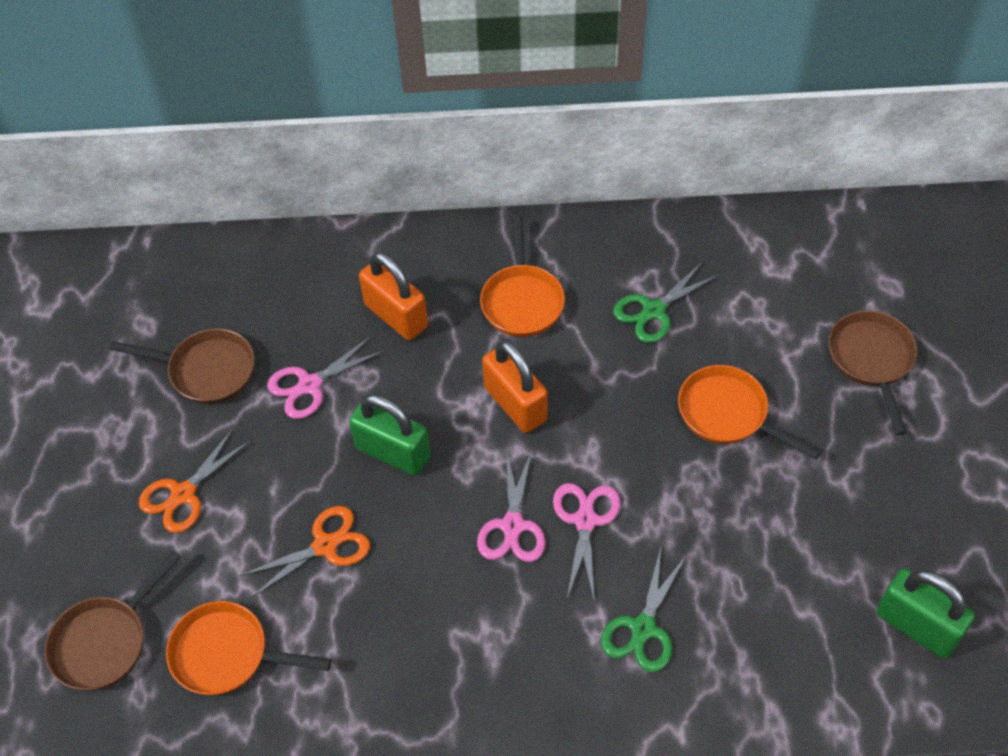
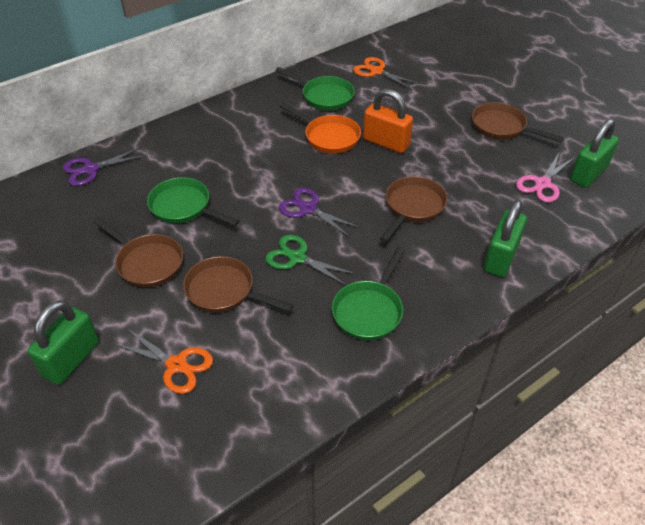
brown pan: [44,550,181,691] [109,328,255,404] [828,310,917,435] = 3 -> [93,217,183,287] [183,256,294,313] [380,176,447,242] [472,102,564,142] = 4
green padlock: [349,394,431,476] [876,568,975,658] = 2 -> [28,300,99,385] [484,200,527,277] [570,119,619,188] = 3
green pan: none = 0 -> [147,177,239,226] [276,67,355,111] [332,247,405,340] = 3
green scissors: [601,548,687,672] [613,261,720,343] = 2 -> [266,235,357,285] = 1
orange padlock: [359,252,428,340] [482,340,548,433] = 2 -> [363,89,413,153] = 1
orange pan: [166,601,331,695] [480,215,565,337] [678,365,822,460] = 3 -> [279,103,361,154] = 1
pink scissors: [267,335,385,419] [477,450,546,562] [553,483,620,599] = 3 -> [516,153,575,203] = 1
purple scissors: none = 0 -> [63,147,146,186] [278,188,361,237] = 2

